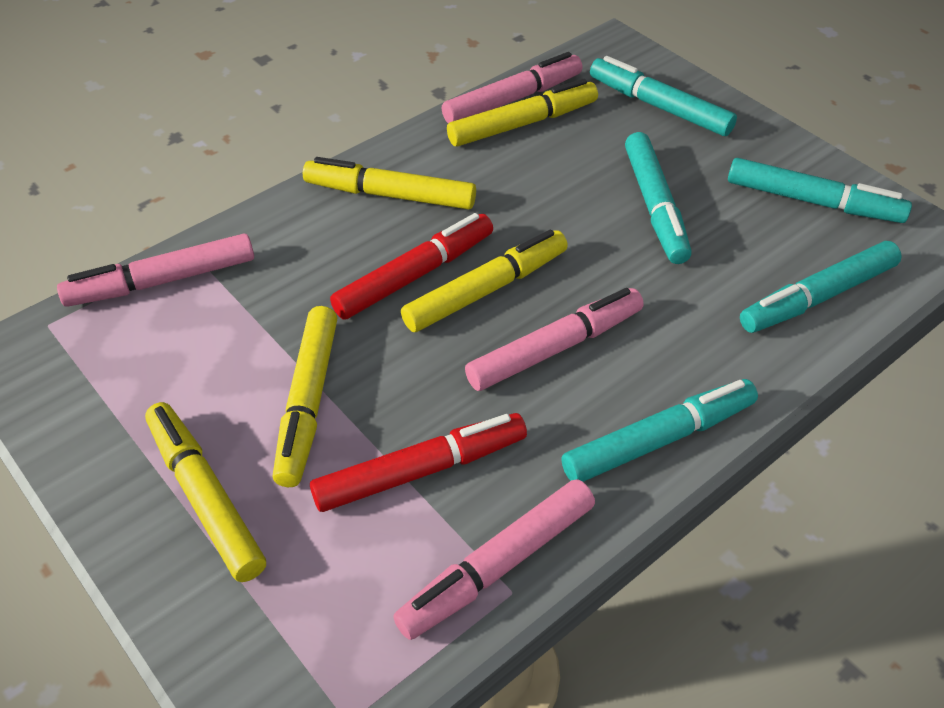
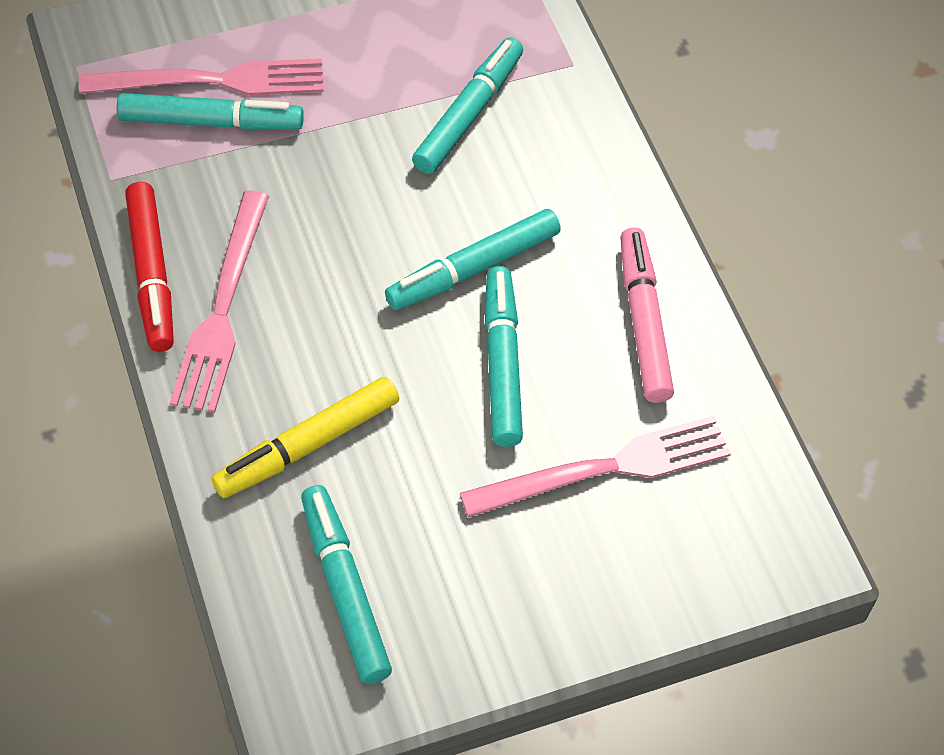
pink fork: none = 0 -> [79,58,324,96] [170,191,269,413] [460,416,731,518] = 3
pink marker: [57,234,254,307] [393,479,595,640] [442,52,582,123] [465,288,644,391] = 4 -> [620,227,674,403] = 1
red marker: [310,413,527,512] [330,213,493,320] = 2 -> [125,182,174,352] = 1
yellow marker: [145,402,266,582] [273,306,337,487] [303,157,476,209] [401,230,568,332] [447,79,598,146] = 5 -> [212,377,399,498] = 1

